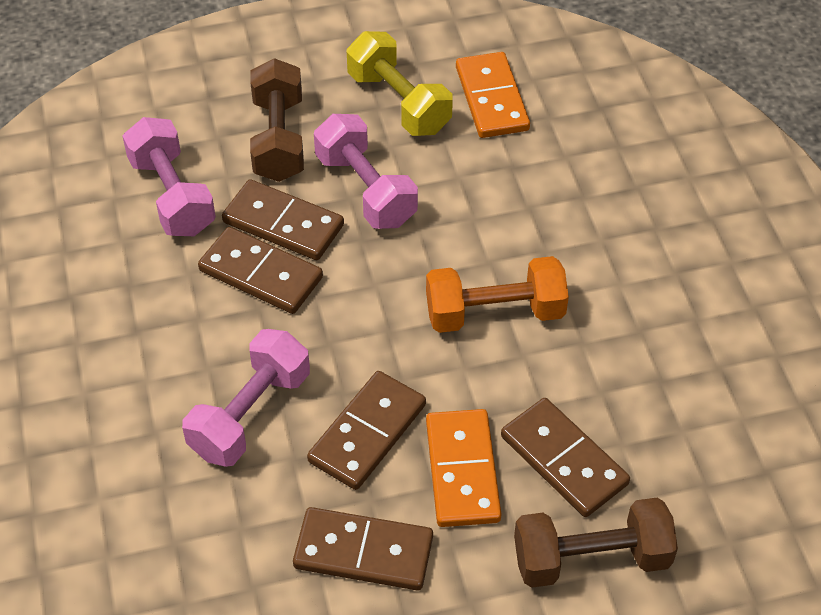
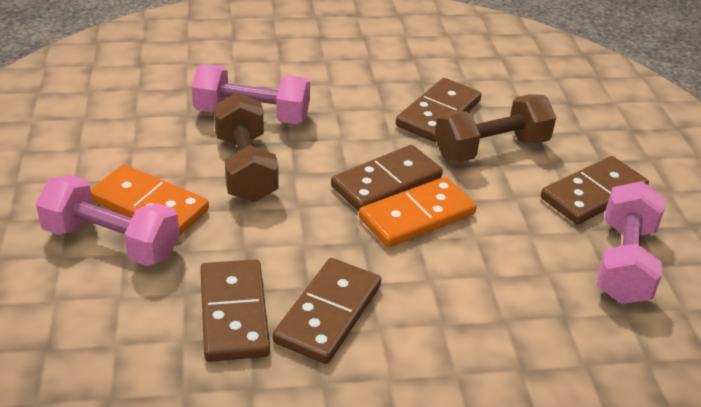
orange dumbbell: [426,256,569,333] = 1 -> none = 0
yellow dumbbell: [347,31,453,136] = 1 -> none = 0

